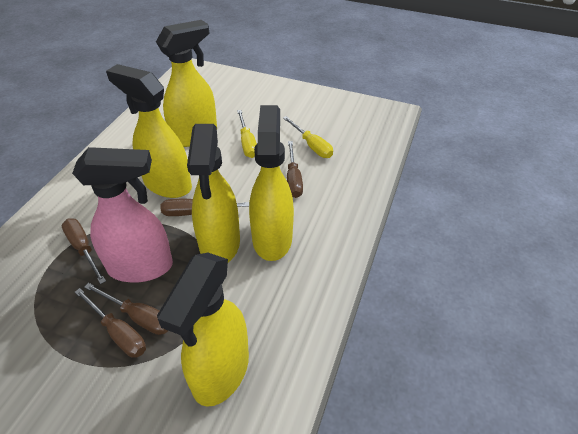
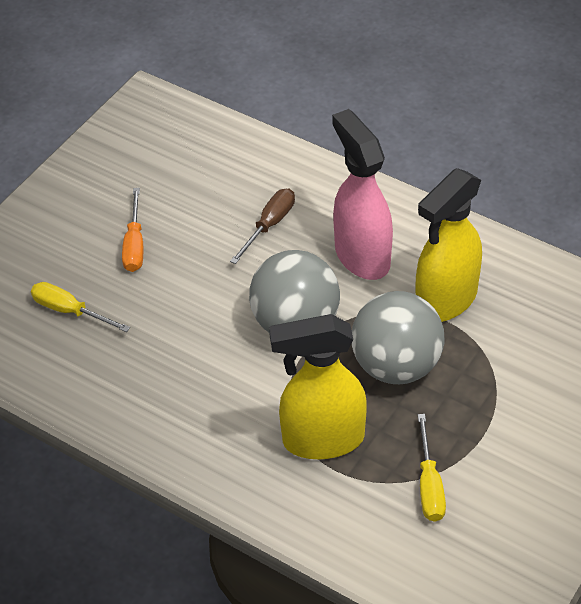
brown screwdriver: [62,218,106,284] [75,288,146,358] [84,283,168,335] [161,199,249,216] [287,141,303,198] = 5 -> [230,188,295,264] = 1
grey ball: none = 0 -> [249,250,340,332] [352,291,444,384] = 2
orange screwdriver: none = 0 -> [122,188,143,272] = 1
yellow spray bottle: [106,64,192,198] [156,20,217,147] [157,253,249,407] [187,124,240,262] [249,105,294,261] = 5 -> [269,314,367,459] [416,168,482,322] = 2

